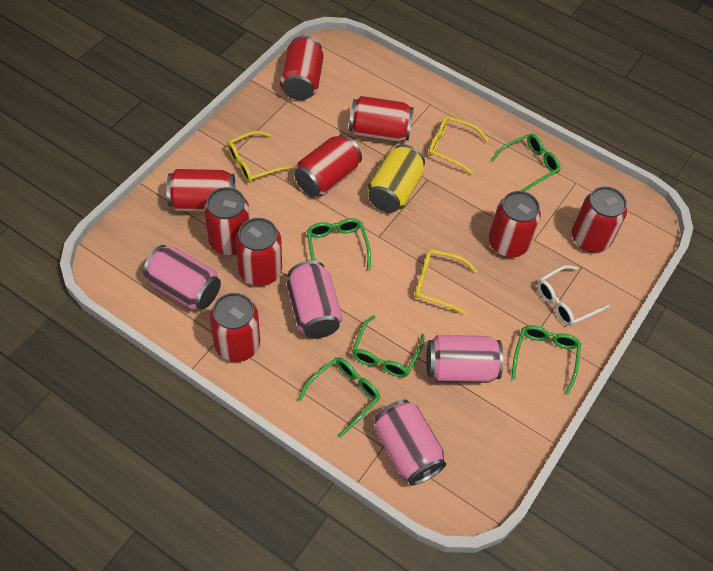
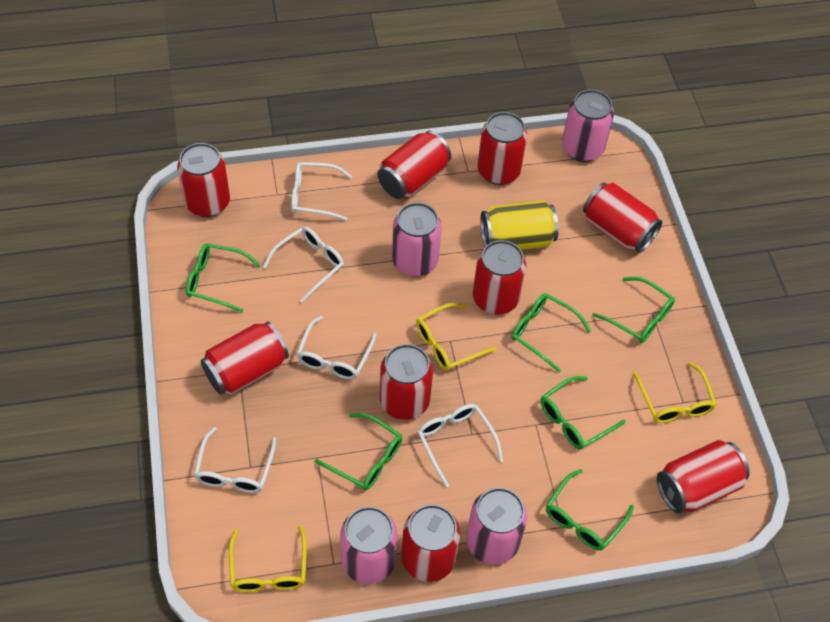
green glasses: [298,357,380,438] [307,218,371,270] [352,315,425,377] [491,134,561,192] [511,325,581,395] = 5 -> [186,243,261,313] [314,413,402,490] [511,293,591,373] [541,376,626,450] [546,469,634,551] [592,277,675,343] = 6
white glasses: [538,265,610,326] = 1 -> [194,427,276,493] [263,227,344,303] [291,162,352,221] [296,316,376,380] [418,404,503,487] = 5

